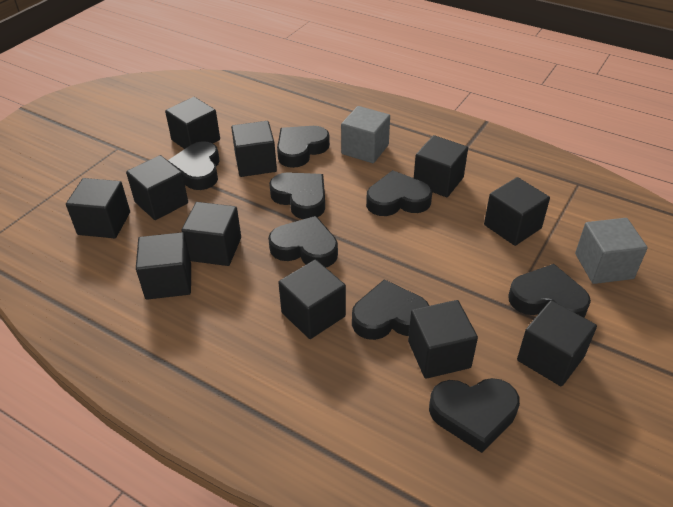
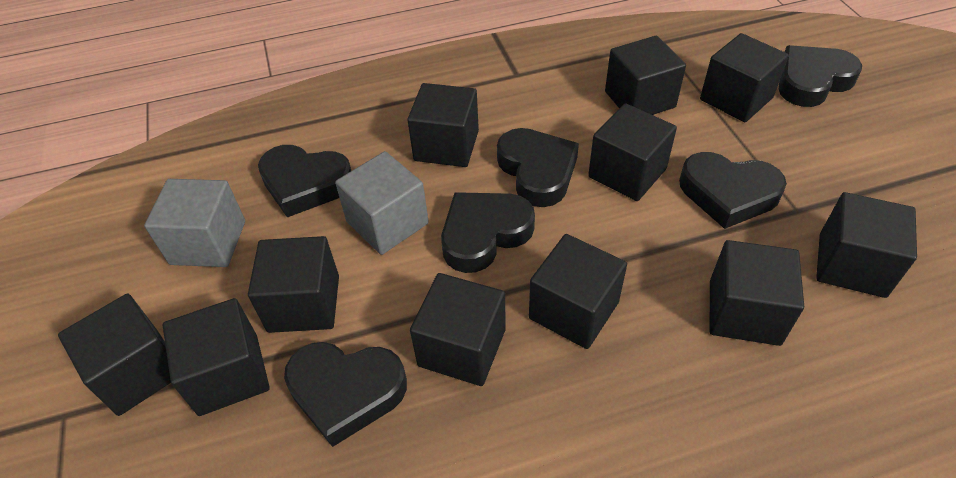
black heart: [168,141,220,190] [268,216,338,267] [269,172,325,219] [277,126,330,168] [352,279,429,340] [366,170,432,216] [429,378,520,453] [508,264,591,318] = 8 -> [258,145,351,217] [284,342,407,447] [441,192,535,273] [497,128,579,207] [679,152,787,229] [779,45,862,107] = 6

